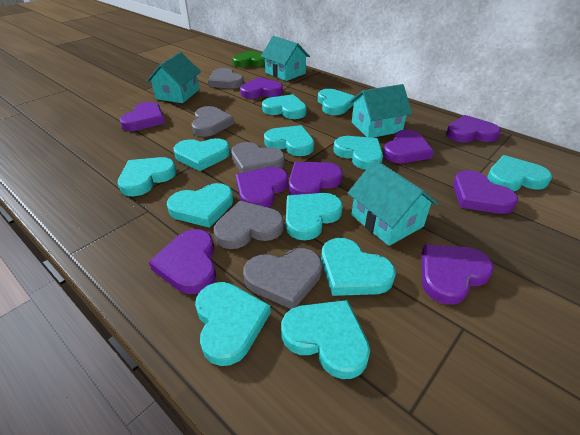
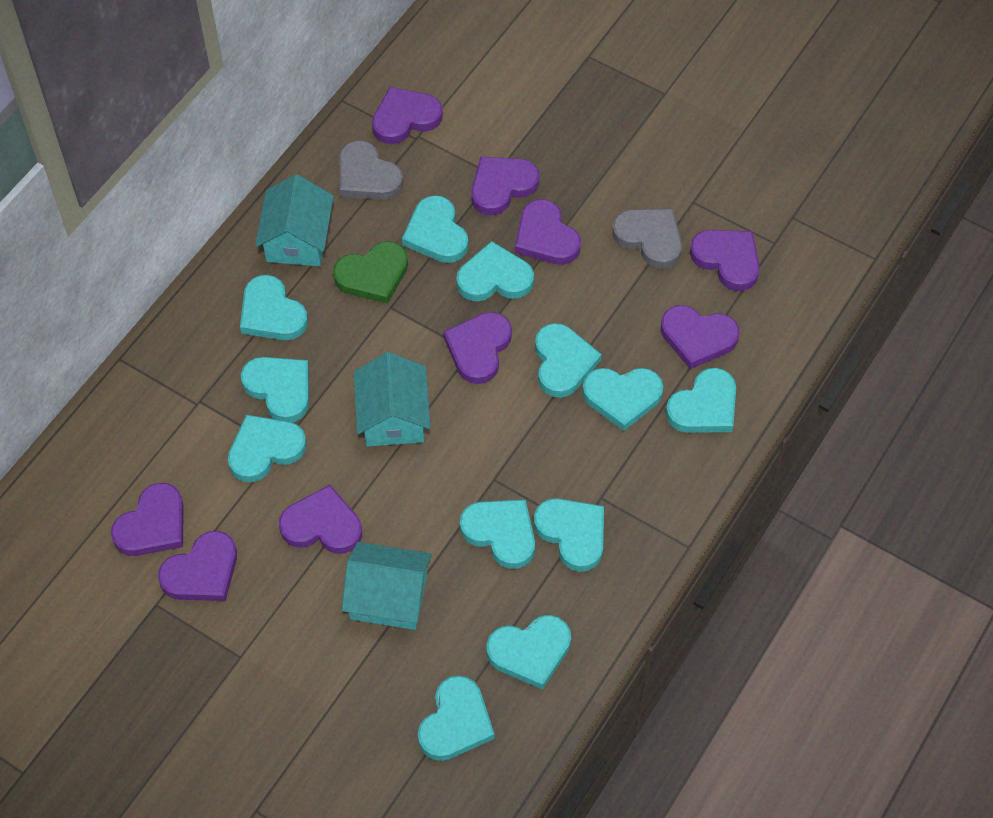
grey heart: [192,106,234,137] [208,68,244,89] [214,201,284,249] [231,142,285,173] [243,248,322,309] = 5 -> [339,140,403,200] [612,209,682,269] = 2
turquoise house: [147,52,201,103] [261,36,310,81] [348,160,438,246] [350,84,412,138] = 4 -> [255,175,334,266] [342,542,432,630] [354,352,431,447] = 3

